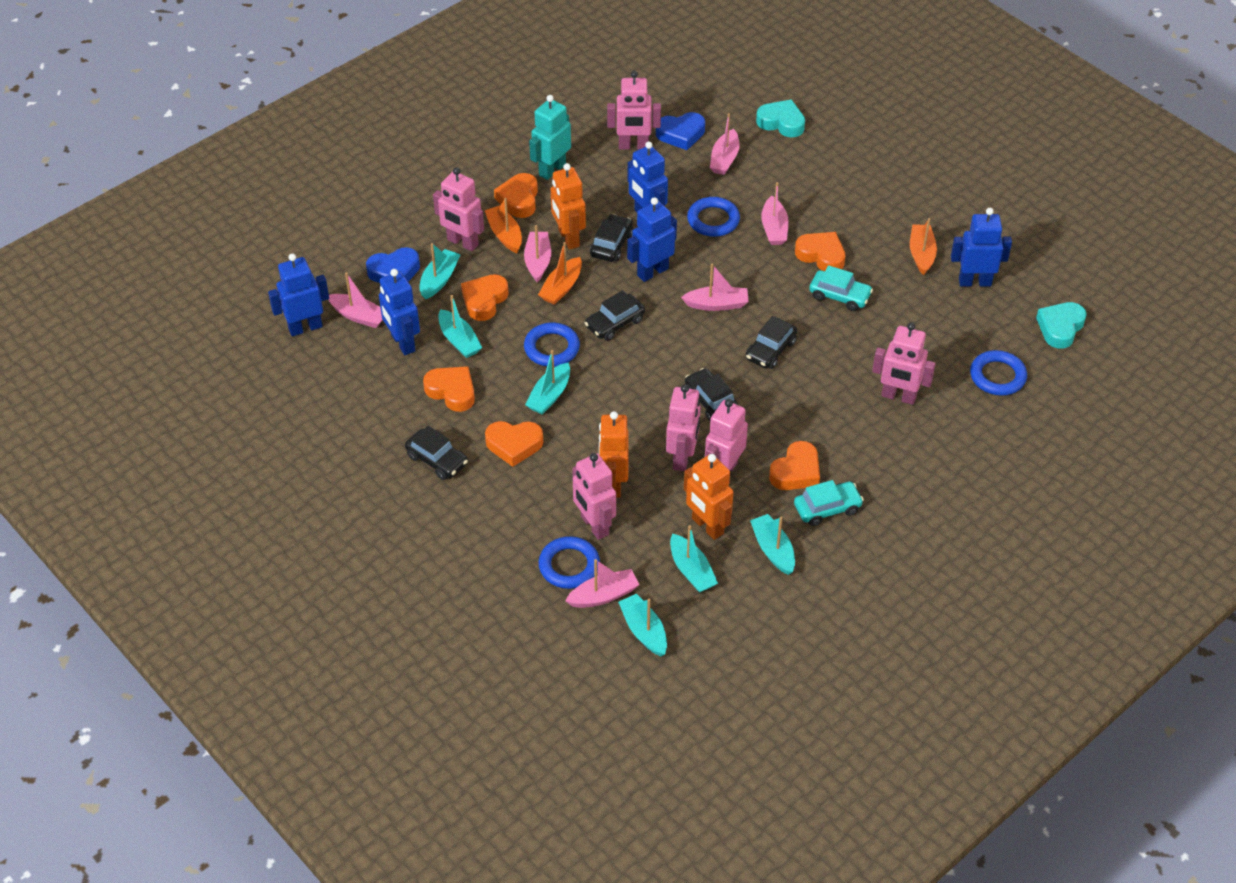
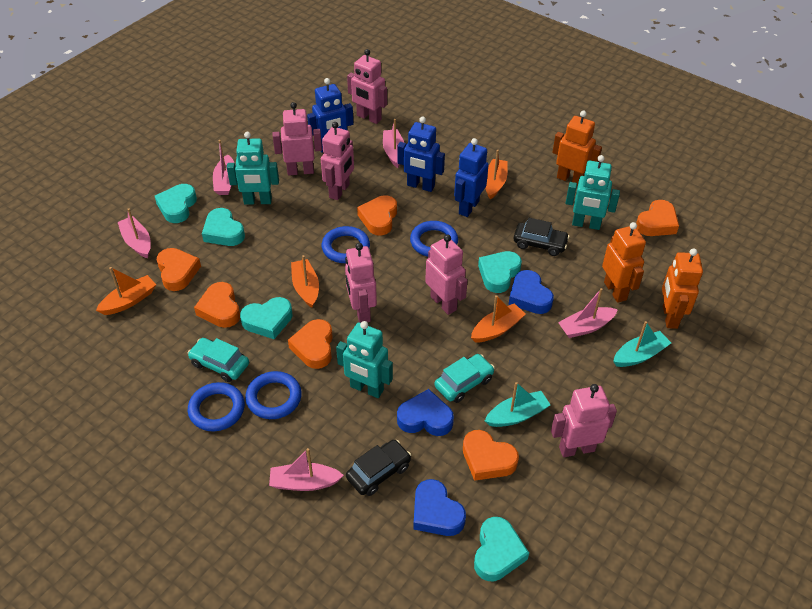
black car: [405,426,468,480] [585,290,645,341] [590,214,633,262] [685,368,738,421] [746,316,797,369] = 5 -> [346,440,411,496] [514,218,570,256] = 2
blue heart: [366,247,420,283] [656,112,705,150] = 2 -> [397,389,454,436] [413,479,466,536] [508,270,554,314] = 3
blue robot: [268,254,329,336] [379,269,420,355] [627,197,677,282] [628,141,668,212] [951,208,1012,287] = 5 -> [307,78,353,153] [397,117,445,192] [454,138,488,217] = 3
orange boat: [485,198,522,253] [538,242,582,305] [910,218,937,275] = 3 -> [96,267,156,315] [291,255,319,308] [471,295,526,343] [485,150,508,200] = 4
pink boat: [328,272,383,328] [524,225,551,282] [565,559,640,608] [681,264,749,311] [710,113,739,175] [761,182,789,245] = 6 -> [118,208,151,259] [213,140,234,195] [269,448,344,491] [383,119,404,168] [558,288,618,338] = 5
turquoise boat: [419,243,461,299] [438,295,482,358] [525,350,570,414] [618,594,667,656] [670,525,718,593] [750,514,795,575] = 6 -> [485,382,550,427] [613,321,671,367] = 2
turquoise heart: [756,99,805,138] [1036,302,1087,349] = 2 -> [155,184,197,223] [202,208,245,246] [240,297,293,339] [474,517,529,581] [478,251,522,293] = 5
turquoise robot: [529,95,571,180] = 1 -> [227,132,279,205] [336,321,393,398] [565,155,620,230] = 3

